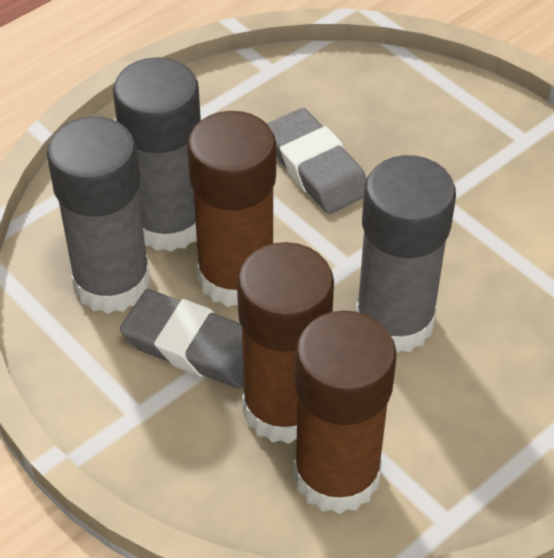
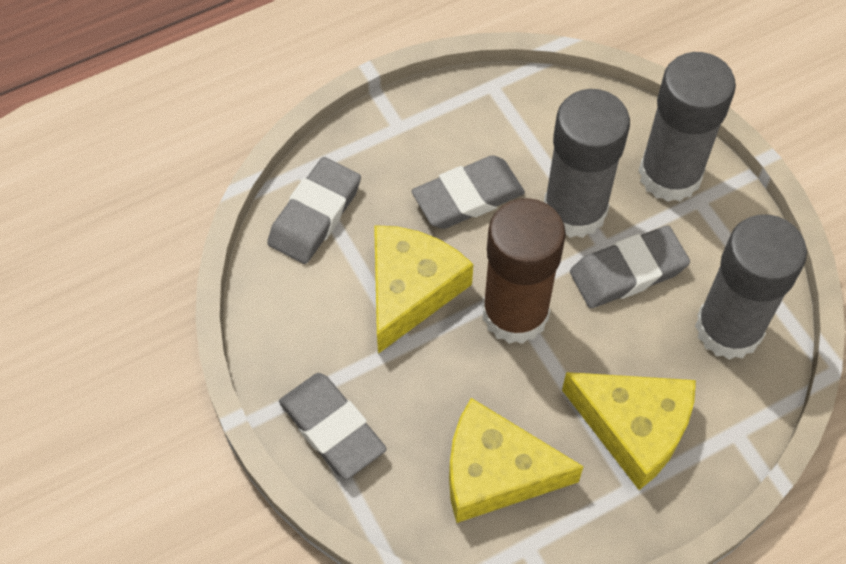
brown glue stick: [187,111,276,307] [237,242,334,444] [294,310,397,514] = 3 -> [482,198,566,344] = 1
grey eraser: [120,289,244,389] [267,108,367,214] = 2 -> [267,157,361,264] [279,373,387,480] [412,155,525,229] [570,225,690,308] = 4
yellow cheese: none = 0 -> [374,225,473,354] [449,398,584,523] [562,372,696,490] = 3

